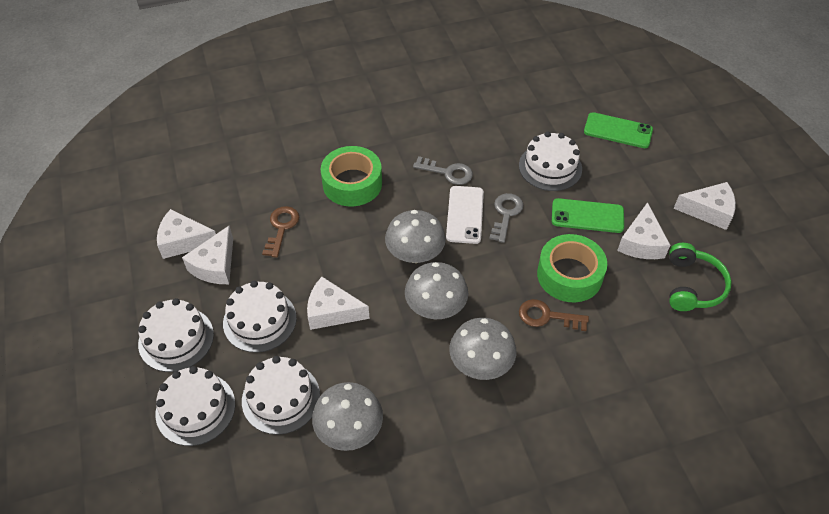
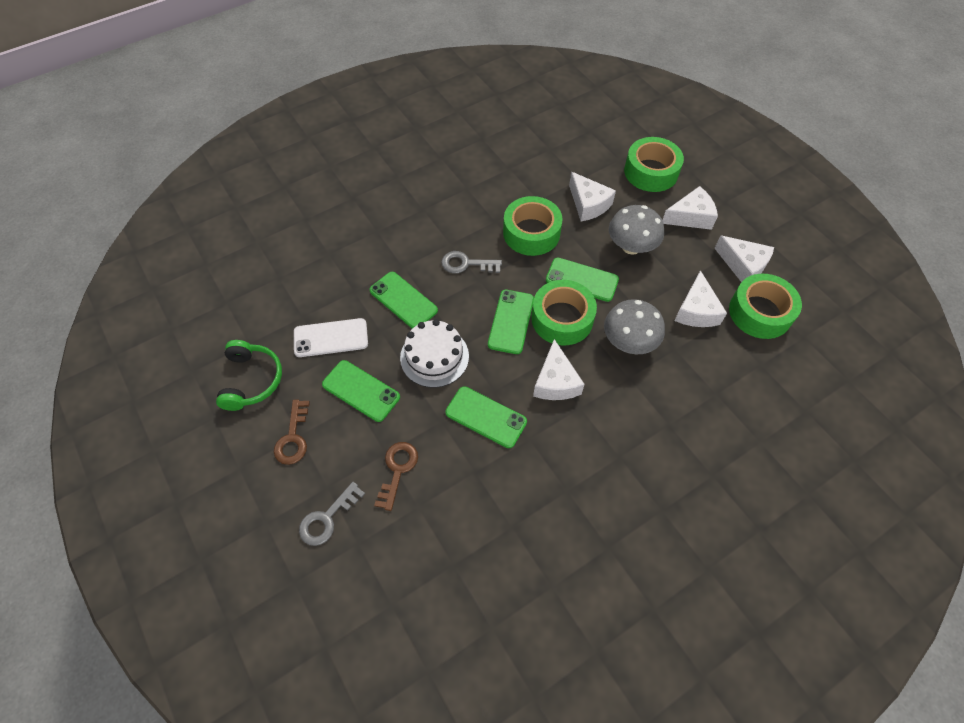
green phone: [552,198,624,233] [584,112,653,148] = 2 -> [322,360,400,422] [369,272,438,329] [445,386,527,448] [488,290,534,354] [546,258,619,302] = 5
green tape: [321,146,382,207] [537,234,607,302] = 2 -> [503,196,562,256] [531,280,597,345] [624,137,684,192] [729,274,802,339] = 4
grey mushroom: [312,382,383,451] [385,210,446,263] [405,262,468,319] [449,318,517,380] = 4 -> [604,299,665,354] [609,205,664,255] = 2
white cake: [138,298,214,372] [156,366,235,446] [223,281,297,353] [242,356,320,435] [519,131,582,191] = 5 -> [400,319,469,388] = 1

